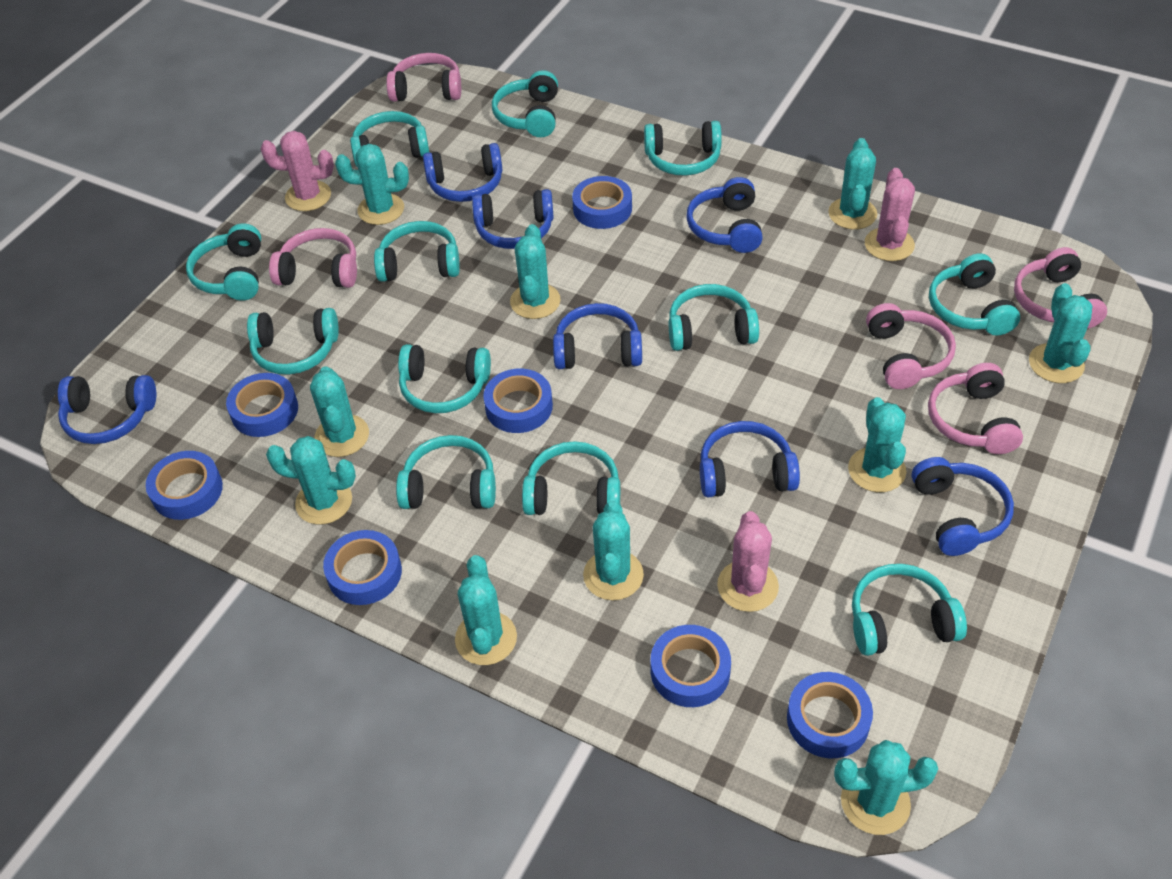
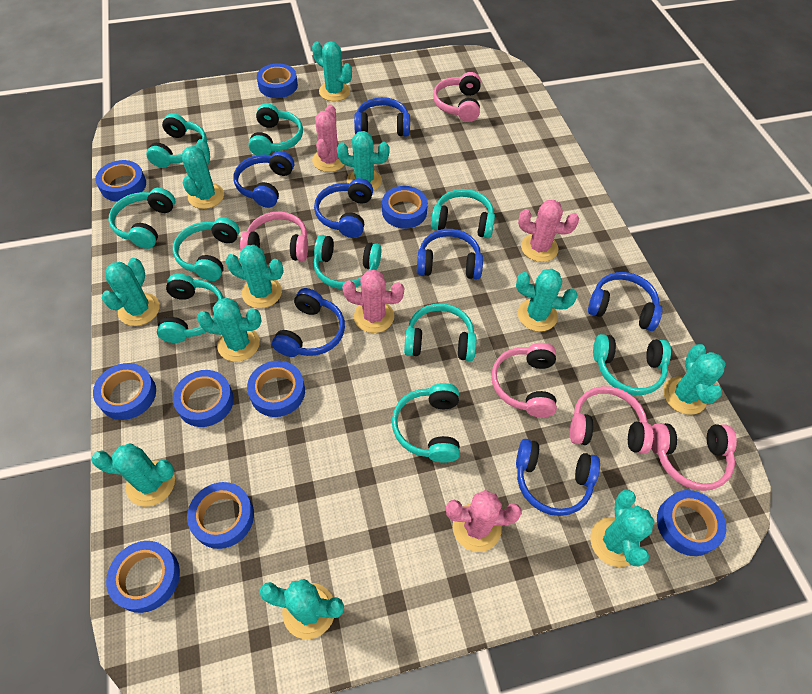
blue tape: [146,451,223,520] [226,373,298,437] [323,530,402,605] [483,369,553,433] [572,176,632,229] [651,625,731,707] [787,672,873,758] = 7 -> [93,363,156,420] [95,160,146,202] [106,541,180,613] [173,370,234,427] [187,482,254,549] [247,361,305,417] [257,63,298,98] [382,186,428,229] [657,490,726,556] = 9
pink cactus: [261,131,334,211] [717,511,779,612] [865,168,915,261] = 3 -> [312,104,344,172] [342,270,404,333] [446,490,522,552] [518,200,579,262] = 4
turquoise cactus: [266,436,356,524] [310,366,369,457] [335,144,409,225] [455,555,517,665] [510,224,560,319] [583,501,644,601] [828,138,877,230] [834,740,938,835] [848,397,906,492] [1029,283,1092,383] = 10 -> [91,443,175,507] [102,258,160,326] [182,139,224,209] [197,298,261,362] [226,245,283,308] [260,579,344,639] [312,41,352,101] [337,131,390,191] [516,269,578,332] [590,489,655,567] [663,344,726,415] = 11
turquoise headphones: [186,223,261,300] [247,308,339,375] [350,111,429,167] [374,221,460,282] [396,435,496,509] [398,344,491,413] [492,70,558,137] [522,441,620,515] [644,121,722,176] [669,284,759,351] [852,564,967,656] [929,253,1020,335] = 12 -> [109,188,175,249] [146,113,207,168] [157,274,224,343] [173,218,240,281] [248,103,303,155] [314,235,381,289] [392,383,460,463] [404,303,477,361] [431,189,495,238] [593,334,671,395] = 10

